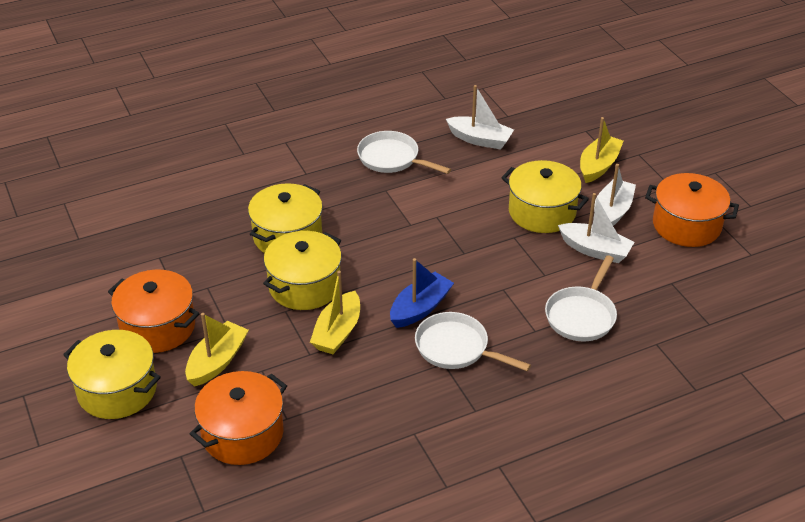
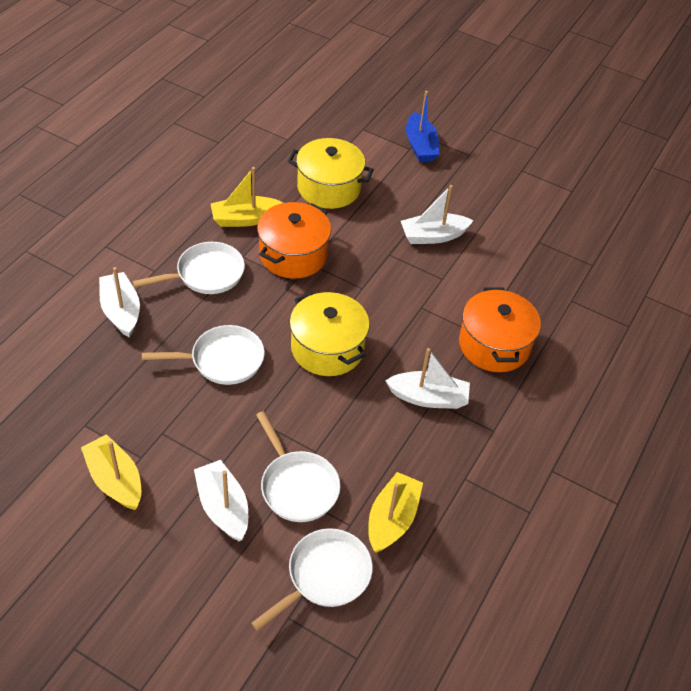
orange pot: [108,270,200,353] [190,371,287,465] [645,173,739,247] = 3 -> [257,202,331,279] [459,287,541,372] = 2
white boat: [446,85,514,149] [558,193,634,263] [594,164,636,226] = 3 -> [99,267,140,338] [194,460,248,541] [385,348,470,409] [401,185,473,244] = 4
white pan: [357,131,451,174] [415,312,531,371] [545,255,617,341] = 3 -> [133,242,245,294] [142,325,265,385] [251,528,373,631] [256,411,340,522] = 4
yellow pot: [63,330,161,419] [248,183,323,253] [263,231,342,310] [501,160,589,233] = 4 -> [288,138,374,209] [290,291,370,376] = 2

